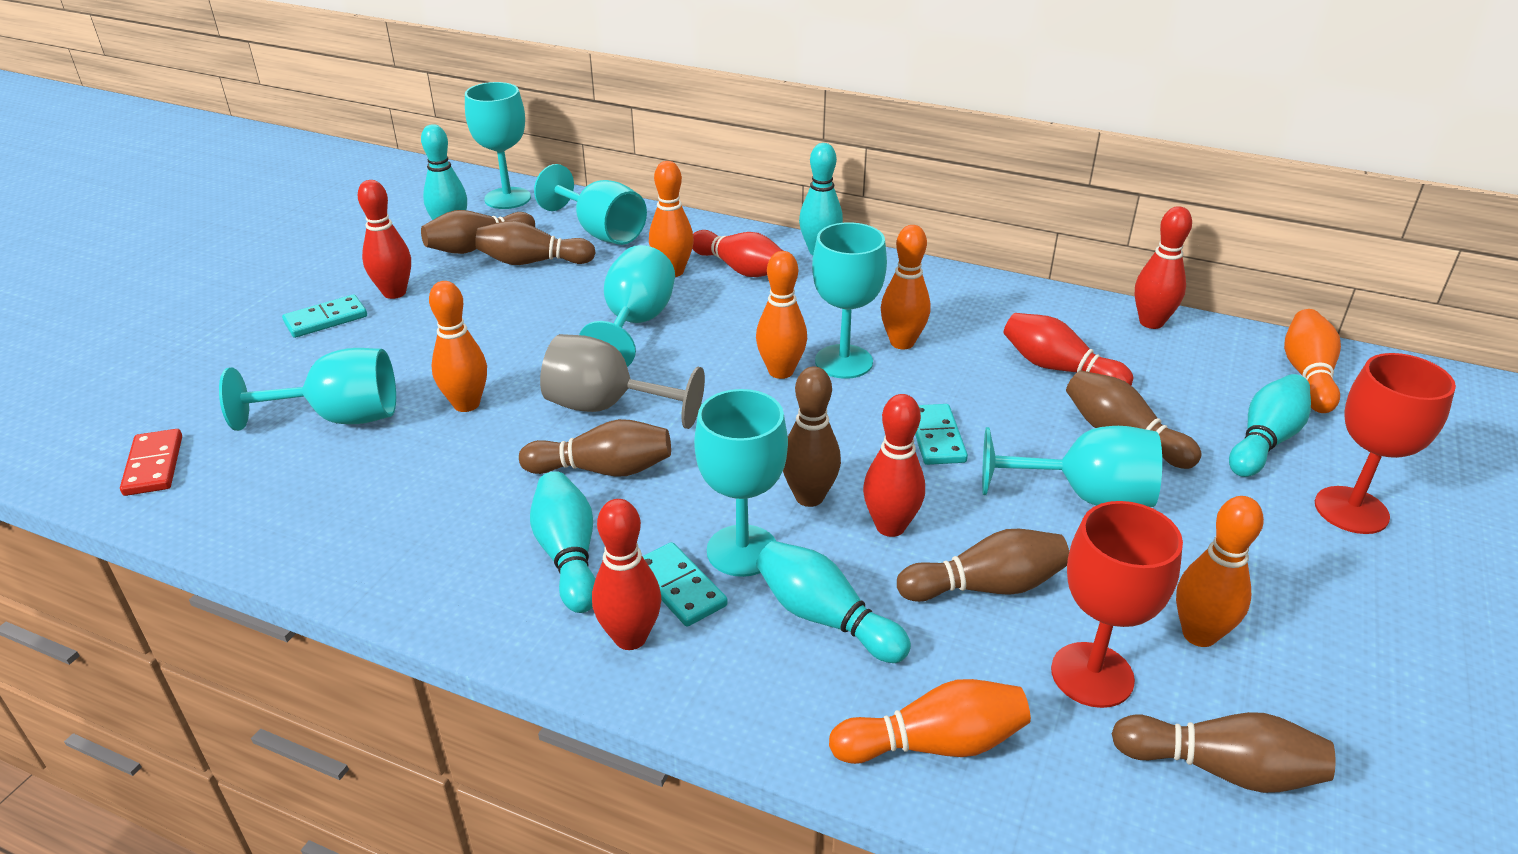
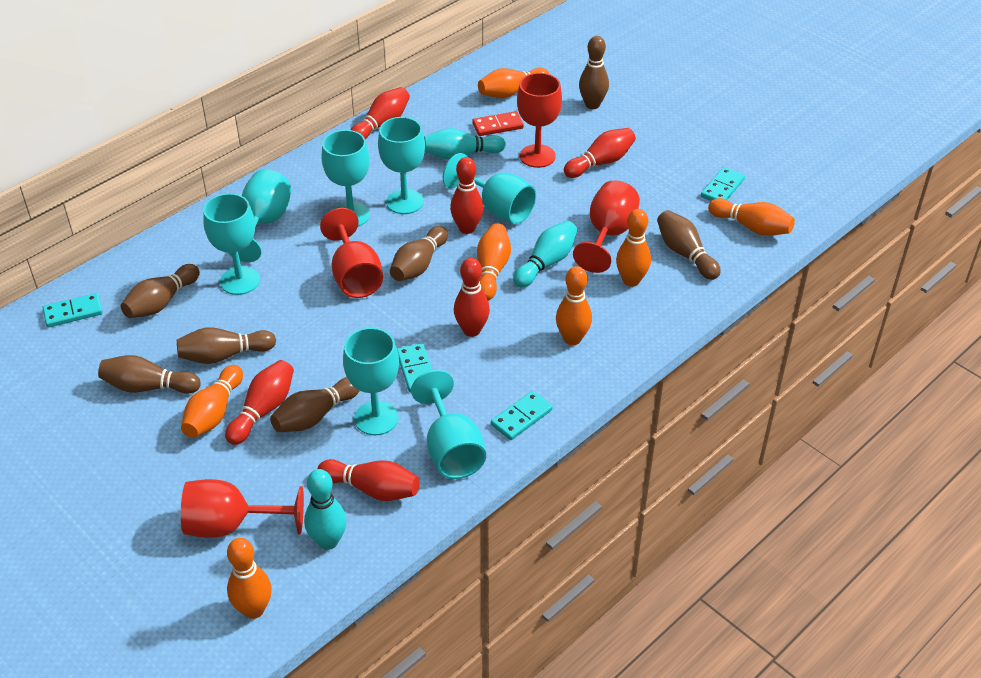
grey goblet: [540,334,705,429] = 1 -> none = 0
red goblet: [1051,501,1183,708] [1315,353,1456,534] = 2 -> [181,479,304,538] [320,208,383,298] [517,73,562,168] [573,180,640,273] = 4
turquoise bowling pin: [421,124,467,220] [530,471,595,613] [756,541,911,663] [799,143,843,255] [1229,374,1311,477] = 5 -> [304,469,347,550] [424,128,506,160] [513,221,577,288] = 3
turquoise domino: [282,294,367,338] [643,542,727,627] [915,404,968,465] = 3 -> [43,293,103,327] [397,343,432,392] [491,391,553,440] [701,167,745,201] = 4

